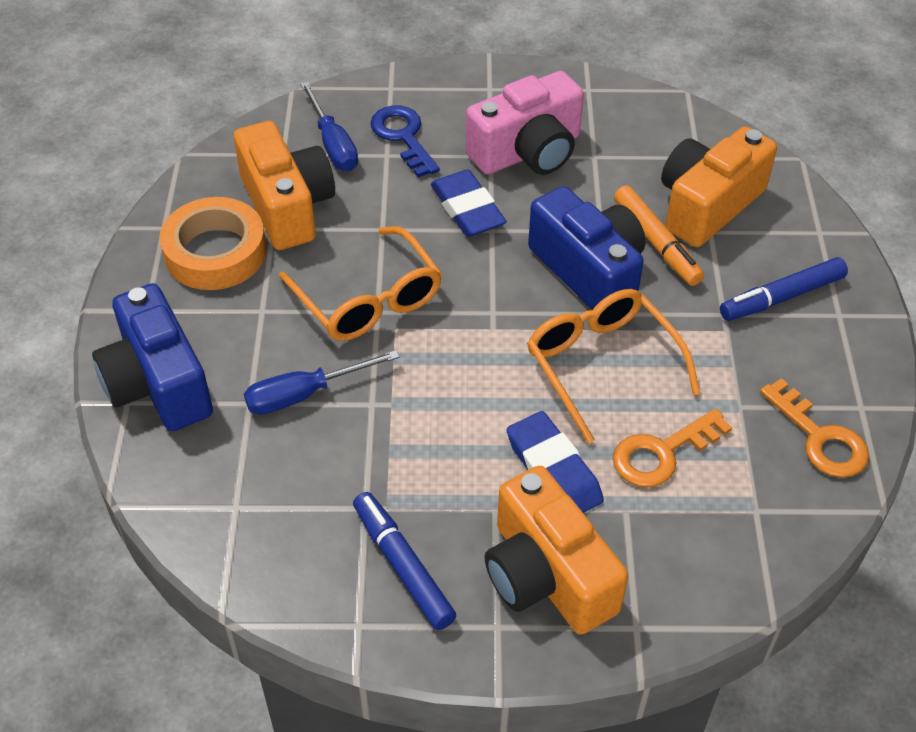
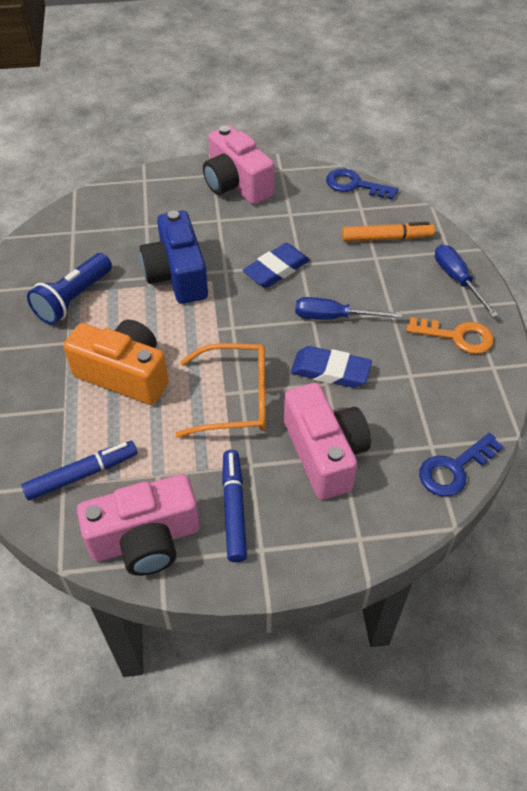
blue camera: [92,283,213,431] [528,186,646,310] = 2 -> [140,211,208,304] = 1
blue flashlight: none = 0 -> [27,253,112,325] = 1
blue key: [370,106,440,177] = 1 -> [326,169,398,200] [419,433,503,496] = 2
orange camera: [234,121,335,250] [485,466,628,635] [661,126,777,247] = 3 -> [63,320,168,405] = 1
orange glasses: [279,226,442,341] [527,289,700,444] = 2 -> [175,343,266,437] = 1
orange key: [613,409,732,487] [760,378,869,478] = 2 -> [406,317,494,354] = 1
orange tape: [160,197,267,290] = 1 -> none = 0
pink camera: [466,71,584,175] = 1 -> [77,474,200,576] [203,125,274,205] [284,383,371,500] = 3

